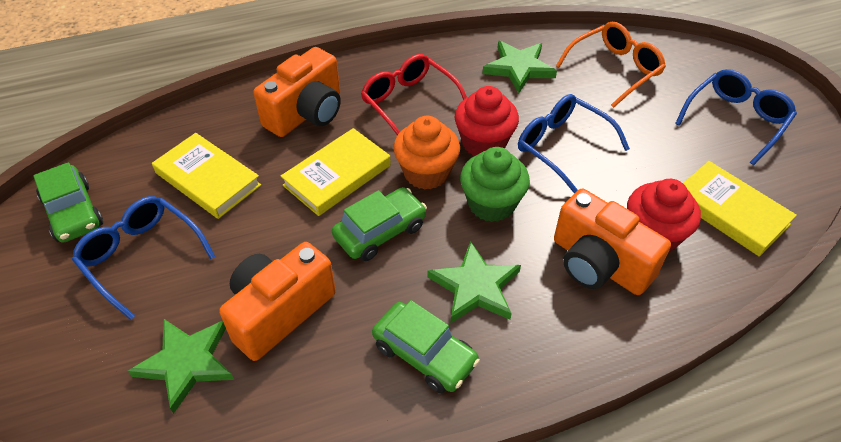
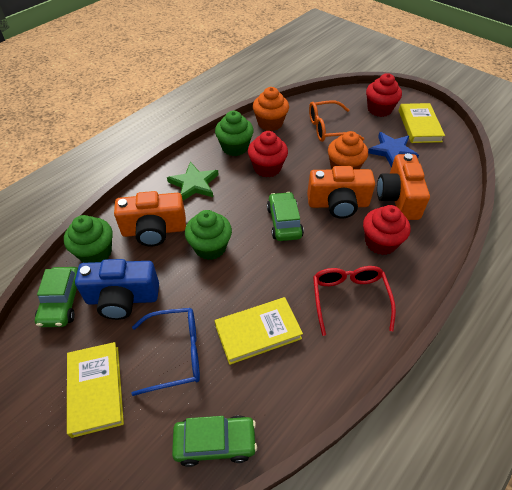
blue camera: none = 0 -> [75,259,159,320] = 1
blue glasses: [72,196,215,320] [518,94,630,193] [675,69,797,165] = 3 -> [131,308,200,396] = 1
blue star: none = 0 -> [368,132,419,168] = 1
green cupcake: [460,147,530,222] = 1 -> [64,215,113,263] [185,210,232,260] [215,111,254,156] = 3
green star: [128,318,234,414] [427,241,521,323] [482,41,557,93] = 3 -> [167,161,219,201] = 1
orange cupcake: [393,116,460,190] = 1 -> [253,87,289,131] [328,131,368,170] = 2
red cupcake: [455,86,519,156] [627,179,701,253] = 2 -> [248,131,288,177] [363,205,411,255] [366,73,402,117] = 3

